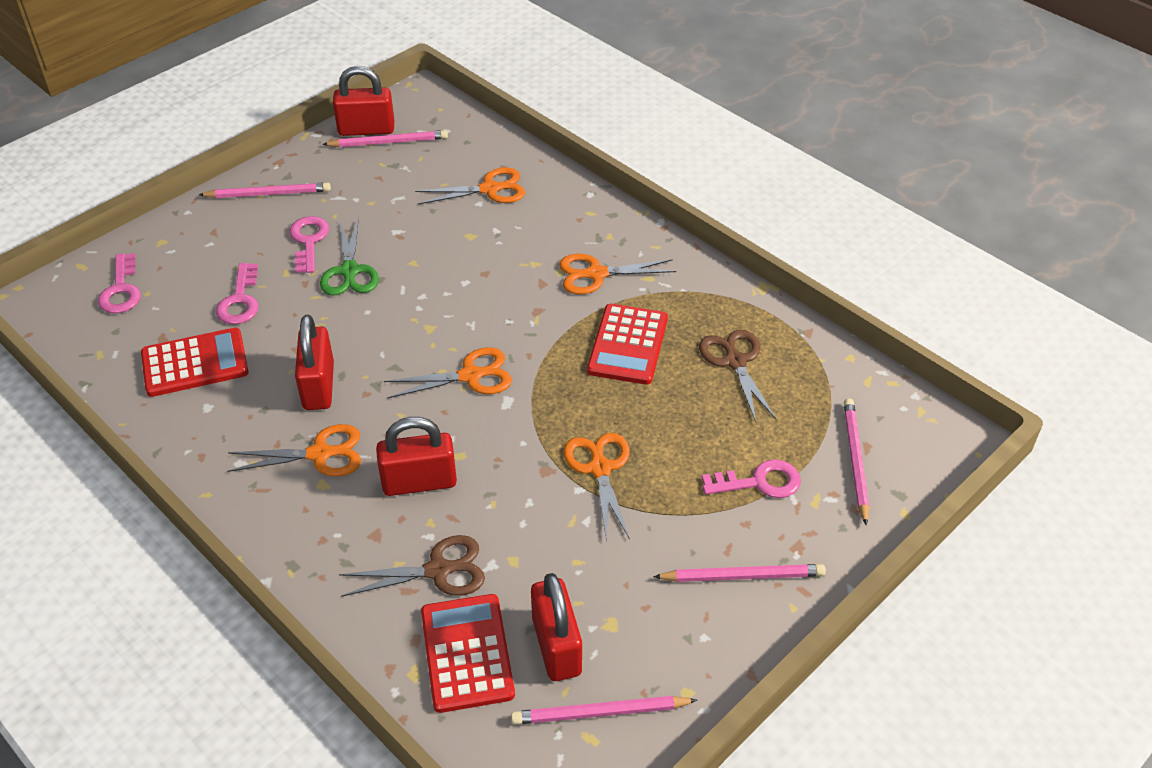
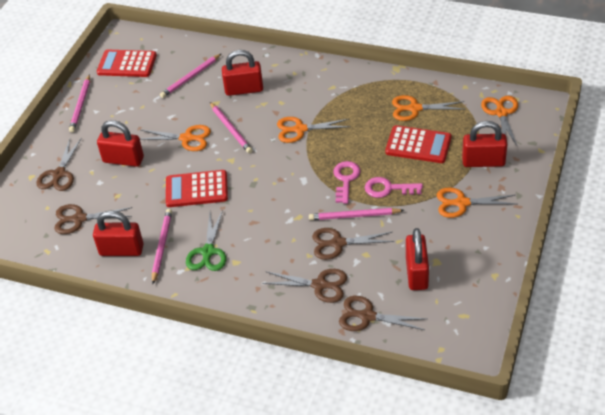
brown scissors: [339,535,485,597] [699,330,777,422] = 2 -> [37,138,82,191] [54,204,132,234] [262,269,347,303] [312,228,395,260] [339,296,427,331] = 5
pink key: [98,253,141,313] [216,263,259,324] [289,216,329,273] [702,459,801,498] = 4 -> [333,161,360,204] [365,177,423,198] = 2
red padlock: [295,315,334,410] [333,66,394,136] [376,417,457,496] [531,573,582,681] = 4 -> [93,211,144,256] [97,120,144,167] [222,50,263,96] [406,228,429,290] [462,121,507,167] = 5

